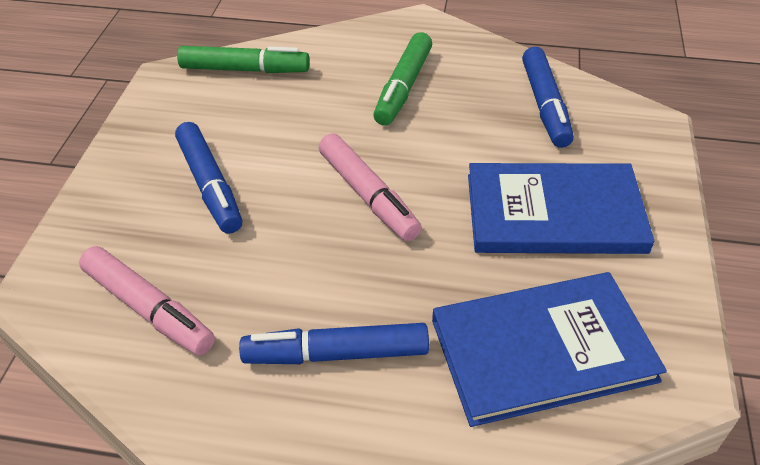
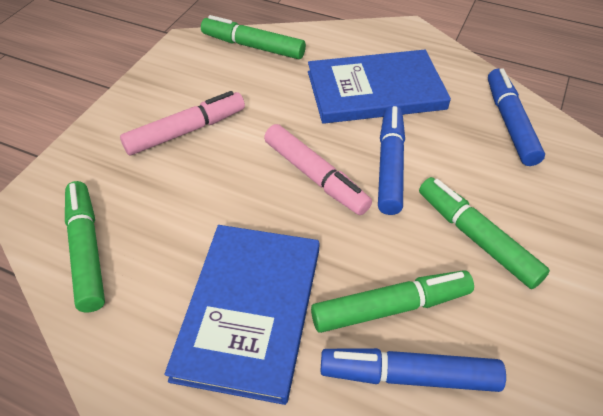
green marker: [177,46,310,73] [373,32,432,126] = 2 -> [65,181,105,313] [201,15,306,59] [311,270,474,333] [419,177,550,289] = 4

